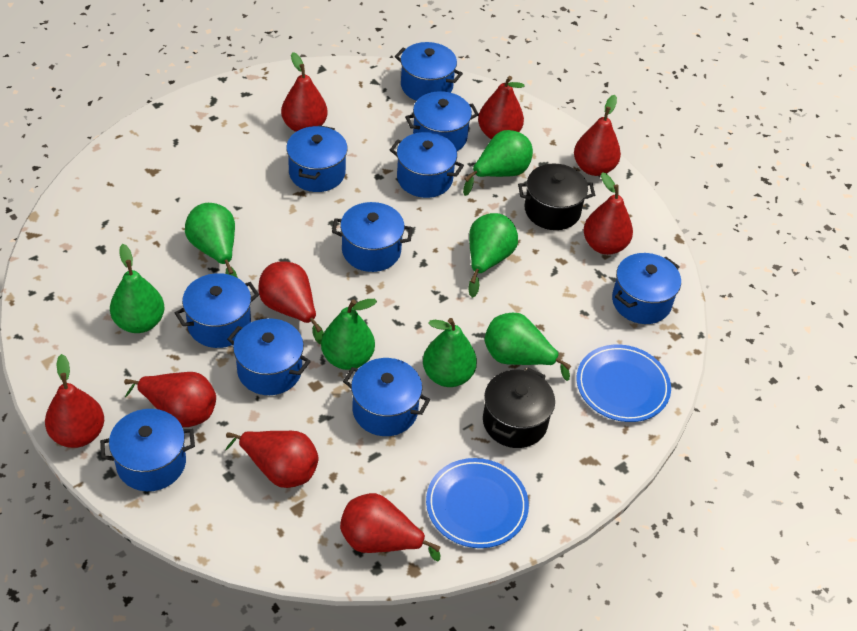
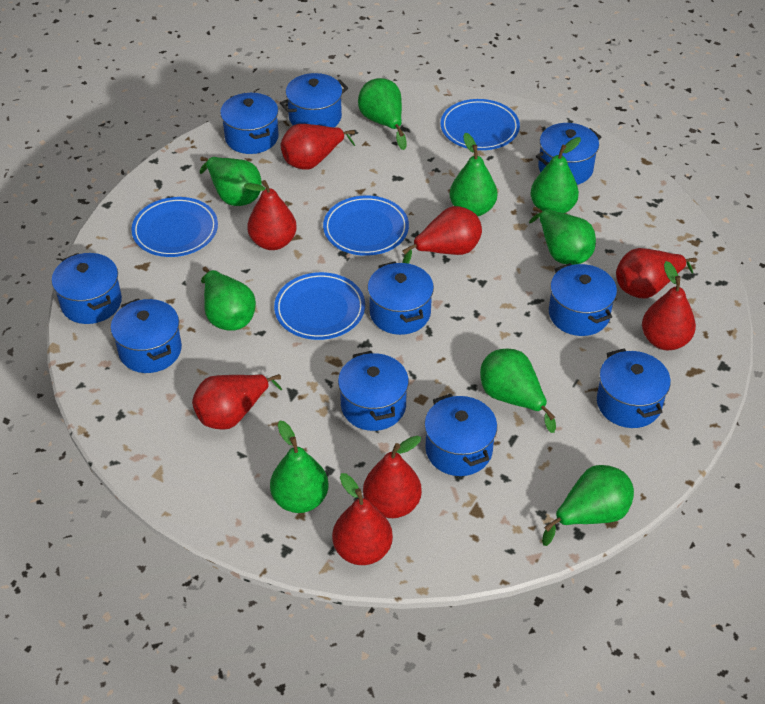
black pot: [483,368,555,448] [518,163,595,230] = 2 -> none = 0
blue plate: [426,458,529,548] [576,345,671,422] = 2 -> [131,197,218,257] [274,272,365,340] [323,196,409,256] [441,99,520,150] = 4
green pear: [110,244,164,333] [185,203,238,278] [321,299,377,370] [423,318,477,387] [463,130,533,196] [468,213,518,298] [484,312,571,381] = 7 -> [200,157,262,206] [201,267,256,331] [270,421,329,513] [358,78,407,150] [449,133,497,216] [480,349,556,433] [529,207,596,265] [530,137,581,213] [542,465,634,546] = 9
red pear: [45,354,104,448] [124,372,216,427] [225,431,319,488] [259,261,324,344] [281,52,328,132] [340,493,440,561] [478,76,525,139] [574,95,621,176] [583,172,633,255] = 9 -> [192,374,282,430] [244,180,297,250] [281,124,355,170] [332,473,393,565] [363,436,422,518] [402,206,482,264] [616,248,697,299] [642,261,696,350] = 8

